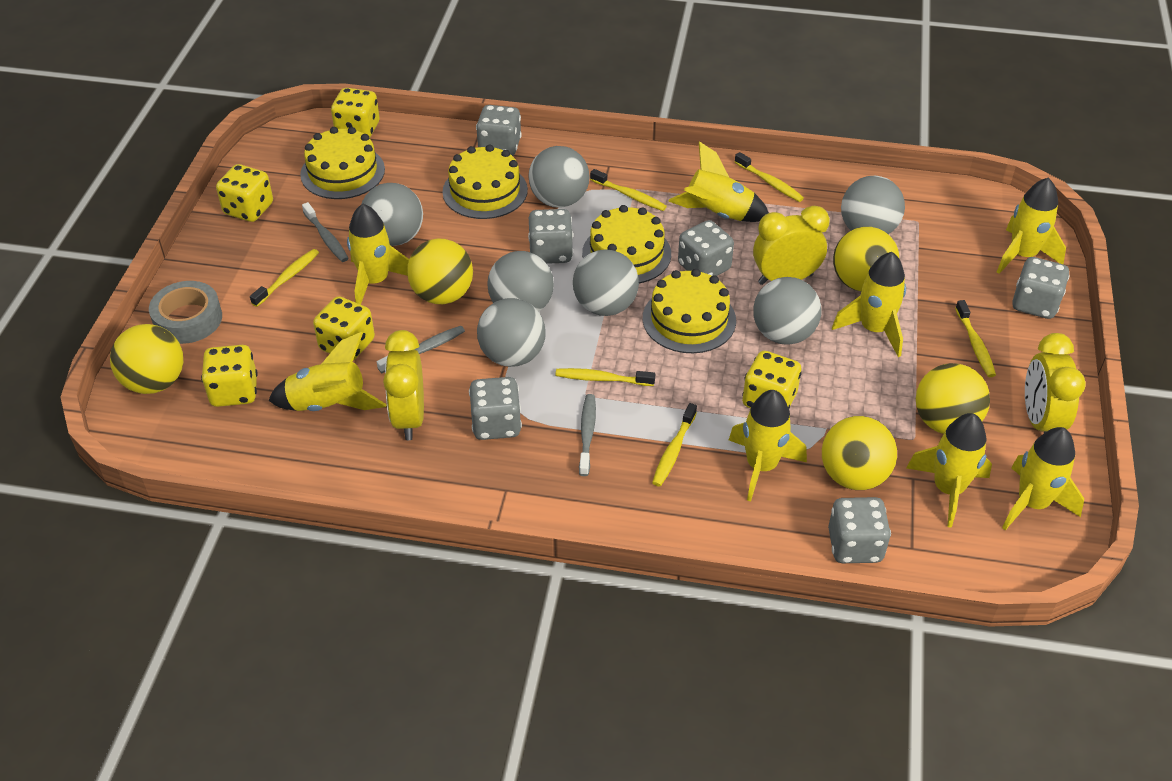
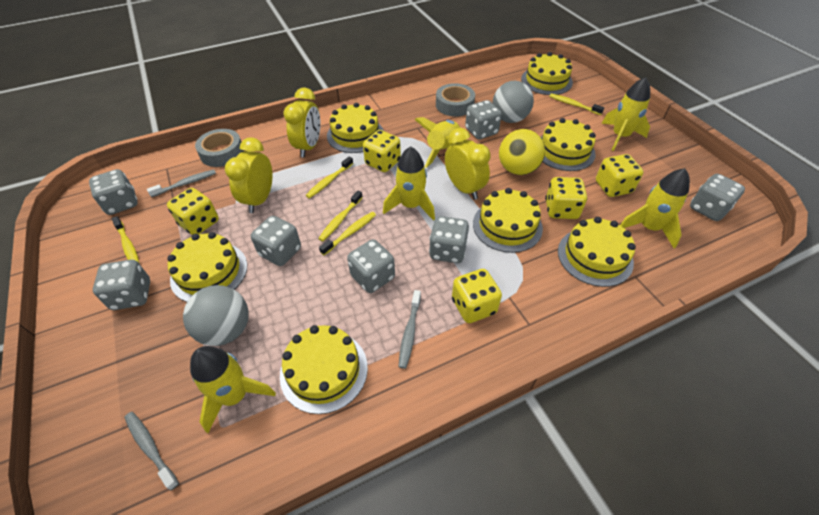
grey ball: [362,183,423,246] [477,298,545,367] [487,251,554,312] [528,146,589,208] [573,249,639,316] [753,277,821,345] [841,176,905,234] = 7 -> [183,285,249,346] [493,81,534,123] = 2
grey dice: [469,377,522,440] [476,105,522,156] [528,209,573,264] [678,220,734,276] [828,497,891,563] [1012,257,1070,319] = 6 -> [89,169,138,215] [93,260,150,310] [251,216,301,266] [347,239,395,293] [429,216,469,263] [465,100,502,139] [690,174,745,221] = 7
grey tape: [149,281,222,344] = 1 -> [195,129,244,167] [436,83,475,116] = 2
yellow ball: [110,324,183,394] [407,238,473,304] [822,416,897,490] [833,227,899,291] [916,363,990,434] = 5 -> [499,129,545,175] = 1
yellow cake: [300,127,385,199] [443,144,528,219] [582,205,671,284] [643,269,736,353] = 4 -> [167,232,247,302] [280,325,368,414] [327,103,384,153] [473,188,543,253] [521,52,573,95] [541,118,596,171] [558,217,636,287] = 7
yellow rocket: [268,332,387,411] [347,204,409,305] [669,141,769,222] [729,390,807,502] [832,252,906,357] [907,413,992,528] [997,178,1066,274] [1002,427,1084,530] = 8 -> [190,346,276,433] [383,146,435,221] [415,117,460,168] [602,77,650,151] [620,168,690,249] = 5
yellow toothbrush: [250,249,319,307] [555,368,655,386] [590,169,667,211] [652,403,697,487] [735,152,804,202] [955,300,996,377] = 6 -> [112,216,140,264] [305,156,353,199] [318,191,363,241] [319,212,376,255] [549,93,604,115] = 5

